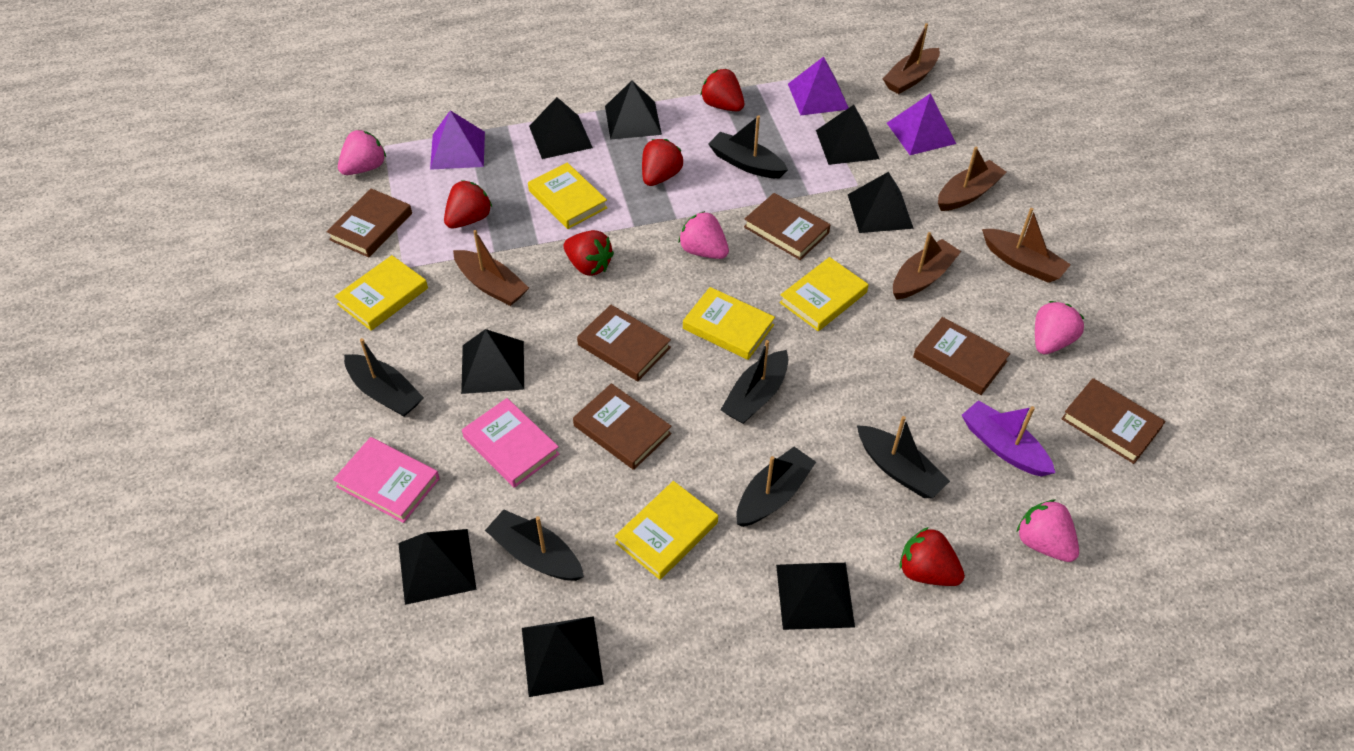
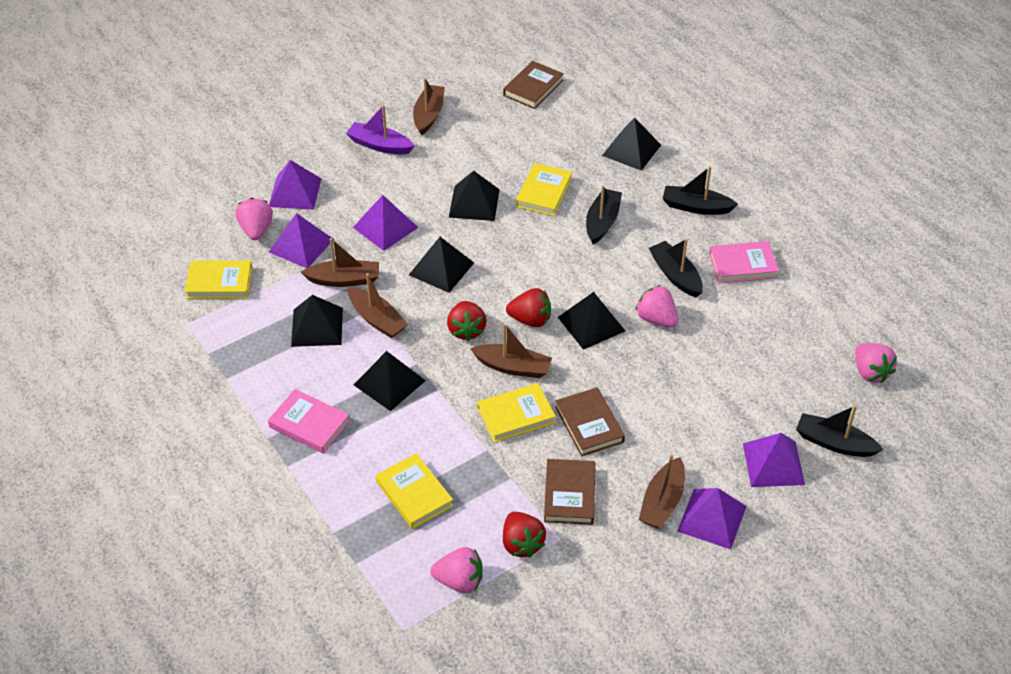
black boat: [344,338,424,416] [485,509,584,581] [708,115,788,178] [720,340,788,424] [736,447,816,527] [857,416,950,498] = 6 -> [586,185,622,244] [649,238,703,297] [663,166,738,215] [796,405,883,457] = 4
black pyramid: [398,529,477,605] [461,329,524,394] [522,616,604,697] [529,97,593,159] [605,81,662,140] [776,563,855,630] [816,105,879,165] [848,172,914,233] = 8 -> [291,295,343,347] [354,351,426,411] [409,237,474,293] [449,171,500,221] [558,292,625,350] [602,118,661,171] = 6
brown book: [327,188,412,257] [573,383,672,470] [577,305,671,381] [744,193,830,260] [913,317,1010,395] [1061,378,1165,464] = 6 -> [503,61,564,109] [544,459,595,525] [555,387,625,456] = 3
purple pyramid: [430,110,485,170] [788,56,849,115] [887,93,956,155] = 3 -> [269,160,322,210] [269,213,334,268] [353,195,419,251] [677,488,747,549] [743,433,805,487] = 5
red strawberry: [444,180,492,228] [564,230,614,276] [642,139,683,186] [700,69,744,111] [900,527,965,586] = 5 -> [447,301,487,341] [503,512,546,558] [506,288,551,327] = 3
yellow book: [334,255,428,331] [528,162,608,229] [615,481,718,580] [683,287,775,360] [779,257,868,331] = 5 -> [185,260,252,299] [376,453,453,529] [477,383,556,443] [516,163,572,216] = 4

